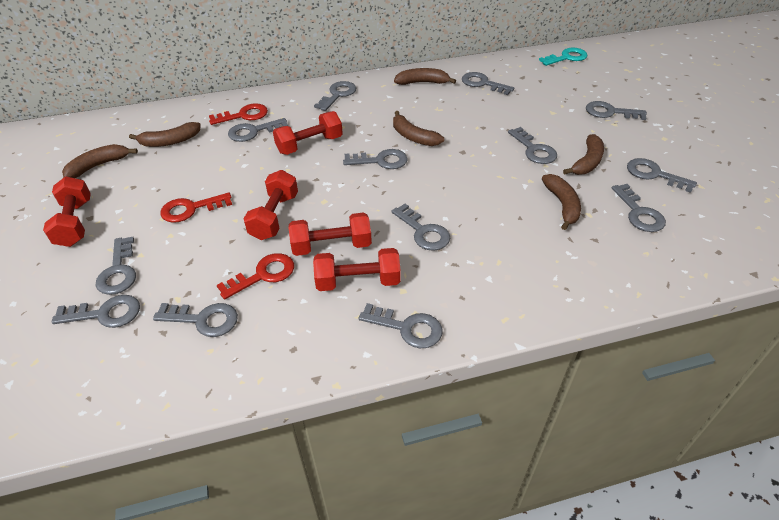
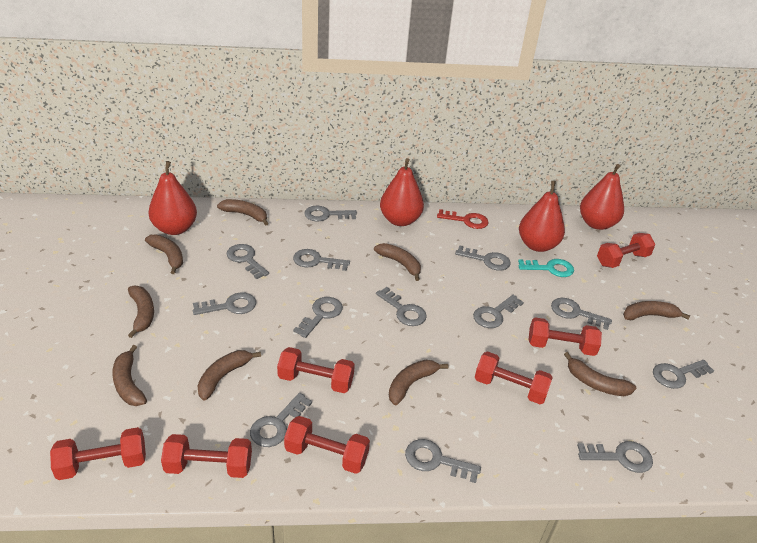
brown banana: [62,144,138,178] [129,122,201,147] [393,111,444,146] [394,68,456,85] [542,174,581,230] [563,134,604,175] = 6 -> [112,345,147,406] [128,286,154,338] [145,235,183,274] [197,350,261,401] [217,199,269,226] [374,243,421,281] [389,360,449,405] [564,352,636,396] [623,301,690,320] = 9
red dumbbell: [43,176,91,247] [244,170,298,240] [273,111,343,155] [288,212,372,256] [313,248,401,291] = 5 -> [50,427,146,480] [161,434,252,478] [277,347,355,393] [284,416,370,474] [475,352,553,404] [529,317,602,356] [597,233,655,268] = 7
red key: [161,193,232,223] [209,103,268,125] [217,253,294,300] = 3 -> [437,209,489,229] = 1
red pear: none = 0 -> [148,161,197,235] [380,158,424,226] [519,181,565,252] [580,164,624,230] = 4

